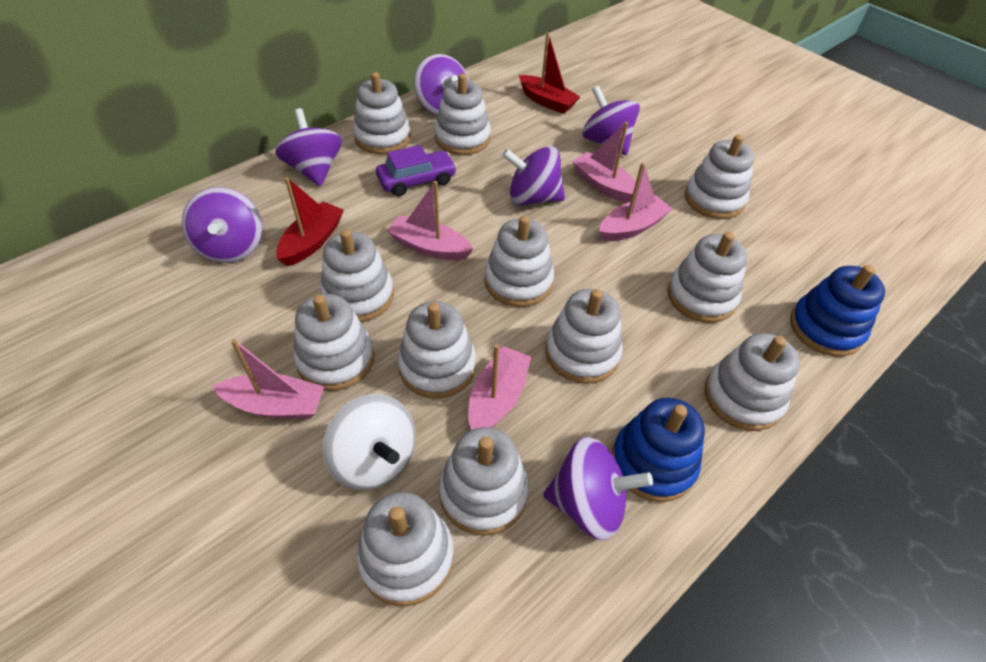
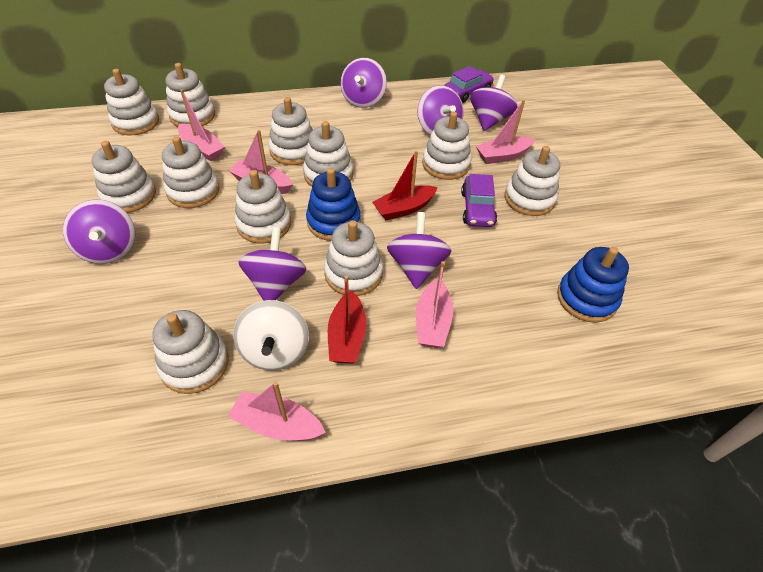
purple car: [376,145,457,196] = 1 -> [444,66,494,103] [461,174,497,227] = 2
white stacking toy: [294,294,375,391] [320,229,394,322] [353,72,411,154] [356,492,454,606] [398,302,476,399] [434,73,491,155] [439,427,529,536] [484,216,554,307] [545,289,623,384] [668,232,747,323] [685,134,754,219] [705,333,800,431] = 12 -> [92,141,156,213] [104,69,159,135] [153,310,229,394] [162,136,219,208] [166,63,215,127] [234,170,291,243] [268,97,313,165] [303,121,353,187] [324,220,383,296] [422,112,472,180] [504,146,560,216] = 11

